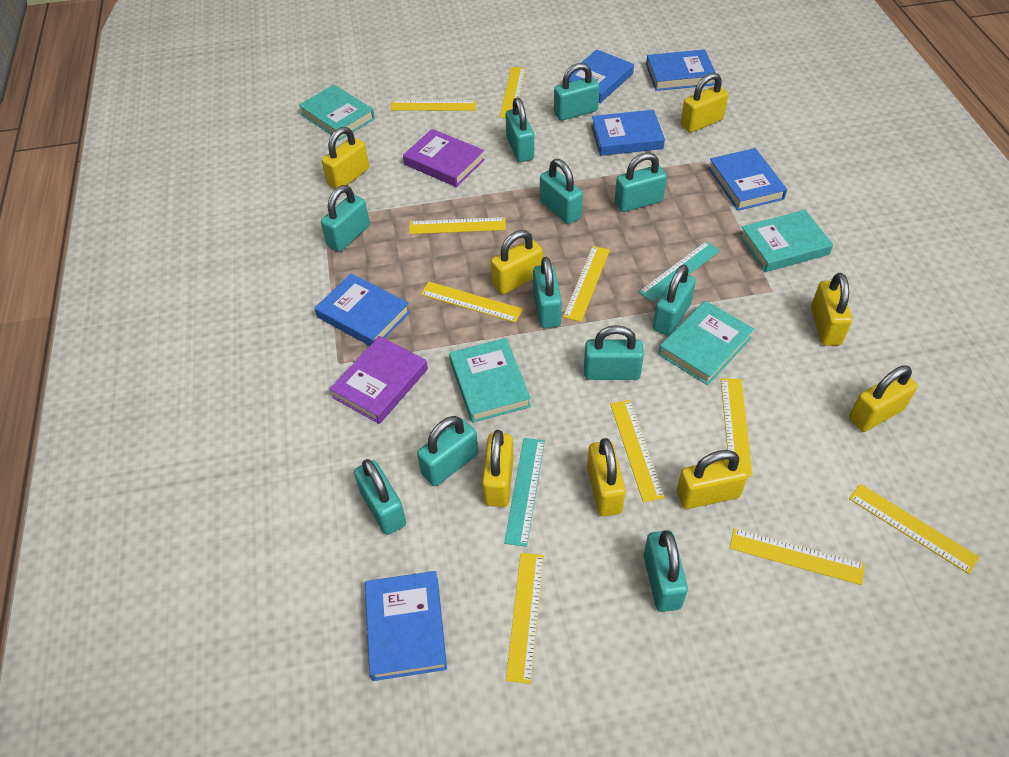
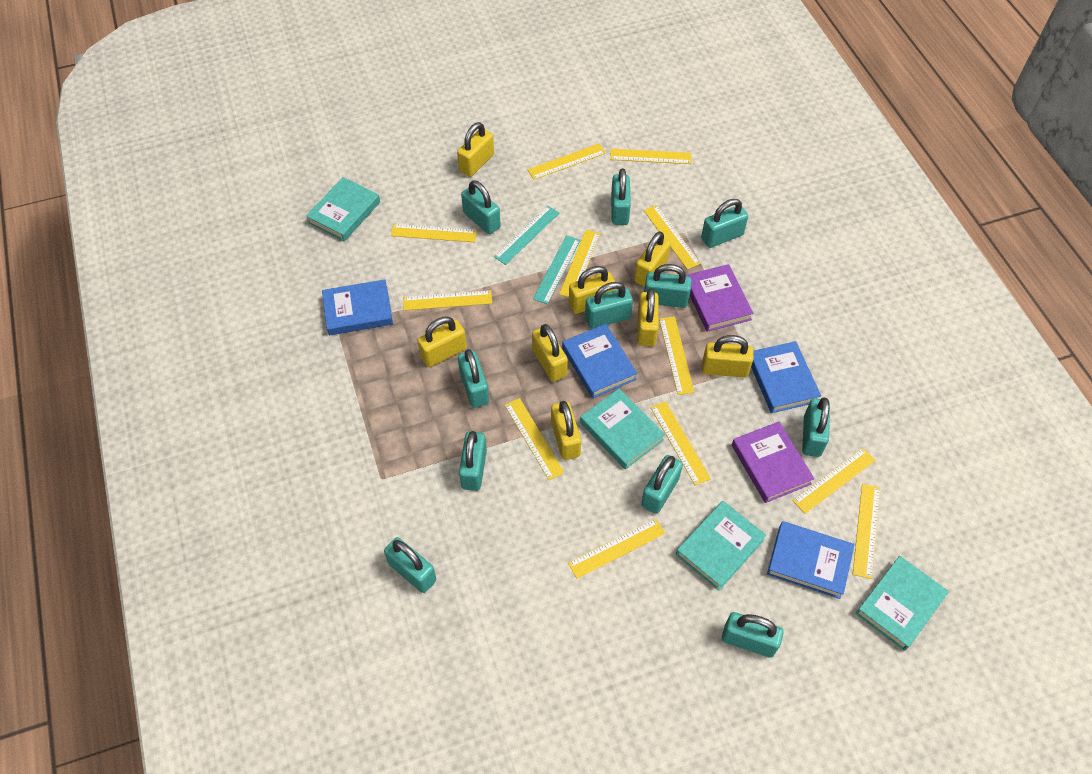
blue book: [315,273,410,346] [365,571,447,681] [569,49,634,103] [591,110,665,156] [646,49,715,91] [708,148,787,211] = 6 -> [322,279,393,335] [562,324,637,398] [751,341,821,413] [767,521,855,599] = 4
yellow ruler: [390,100,476,111] [409,217,506,234] [421,281,523,323] [499,67,526,118] [506,553,544,684] [563,246,610,322] [610,400,665,502] [721,378,753,477] [730,528,865,585] [849,484,980,574] = 10 -> [391,224,477,242] [403,290,492,311] [505,398,564,480] [528,143,606,180] [559,229,600,297] [568,519,665,578] [610,149,691,164] [644,205,701,270] [650,401,711,486] [659,316,694,395] [792,448,875,514] [853,484,880,579] = 12

